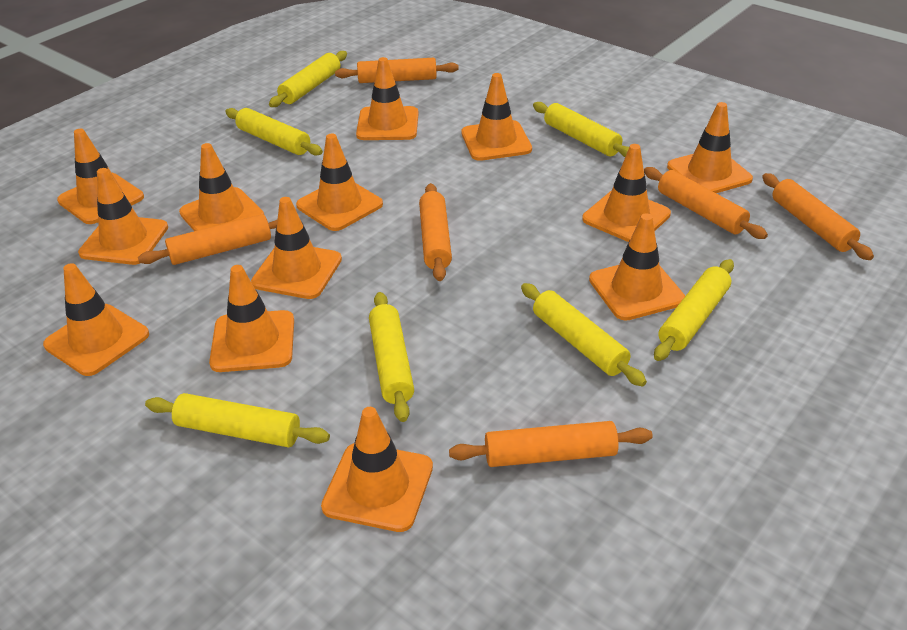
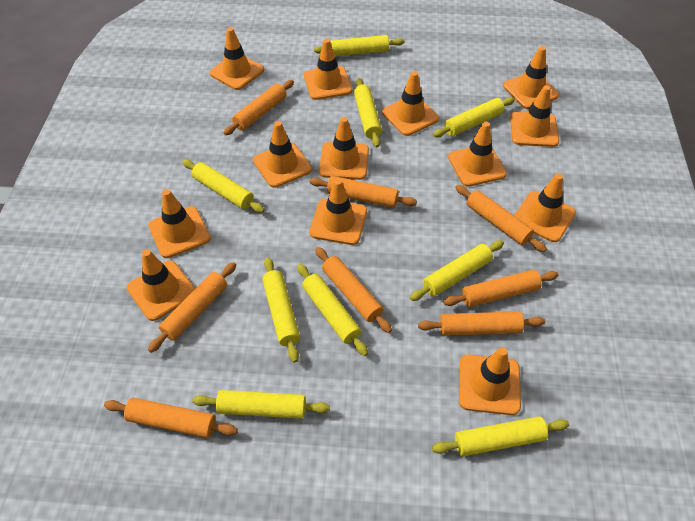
orange rolling pin: [138,214,278,265] [335,58,459,83] [419,183,452,281] [449,421,653,467] [644,167,768,239] [762,173,874,260] = 6 -> [104,398,238,438] [148,262,236,353] [223,80,294,135] [310,176,417,208] [315,247,392,333] [418,311,545,336] [443,270,558,307] [455,185,547,252] = 8
yellow rolling pin: [145,393,330,448] [225,108,323,156] [269,51,347,107] [369,292,414,422] [521,283,647,387] [533,102,629,157] [654,259,734,361] = 7 -> [183,160,264,213] [193,390,330,419] [262,257,300,363] [297,264,368,356] [314,35,405,56] [354,78,382,147] [410,240,504,301] [432,416,569,457] [433,97,515,138] = 9

